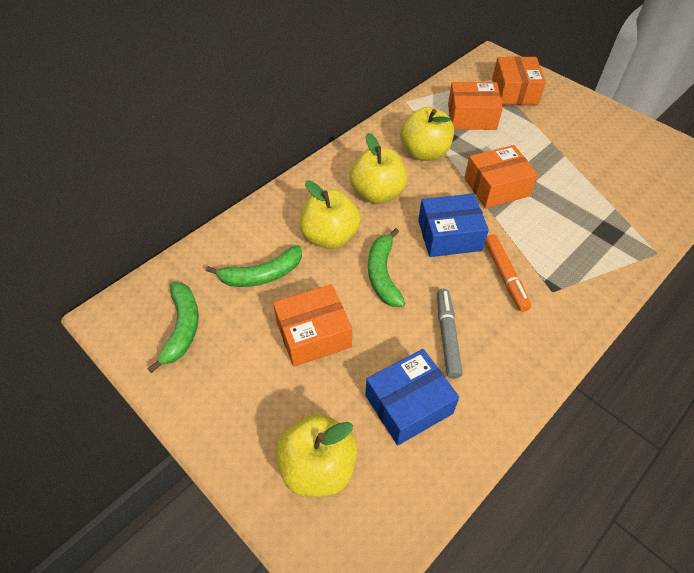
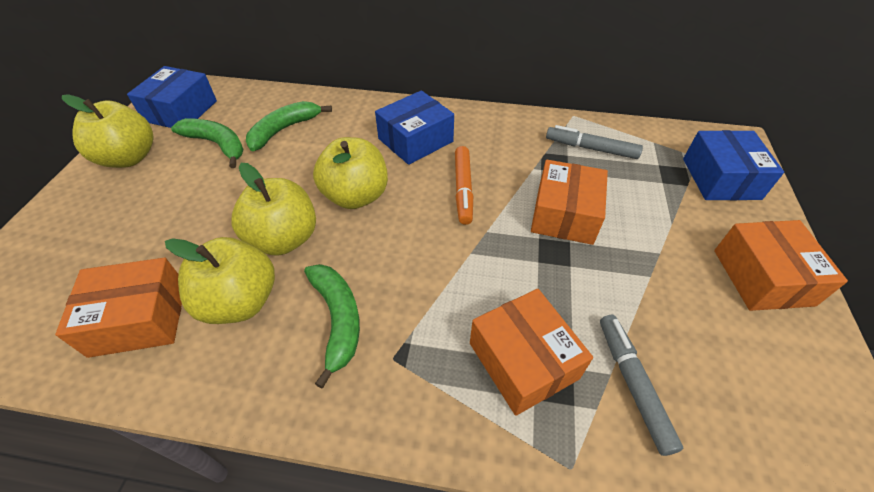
blue box: [365,349,459,445] [418,193,489,257] = 2 -> [127,66,217,128] [375,90,454,165] [683,130,784,200] = 3
grey marker: [437,289,463,379] = 1 -> [546,125,643,159] [600,315,683,456] = 2

